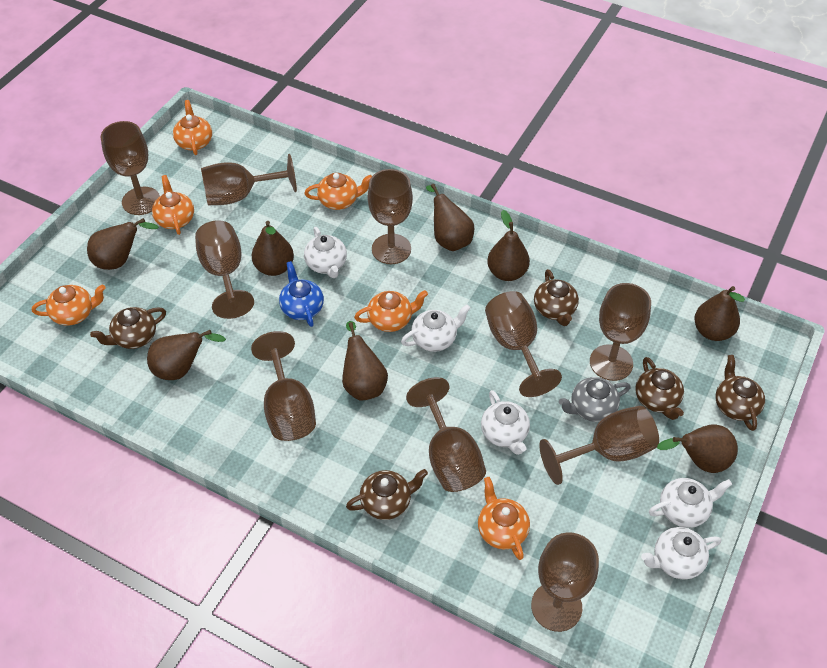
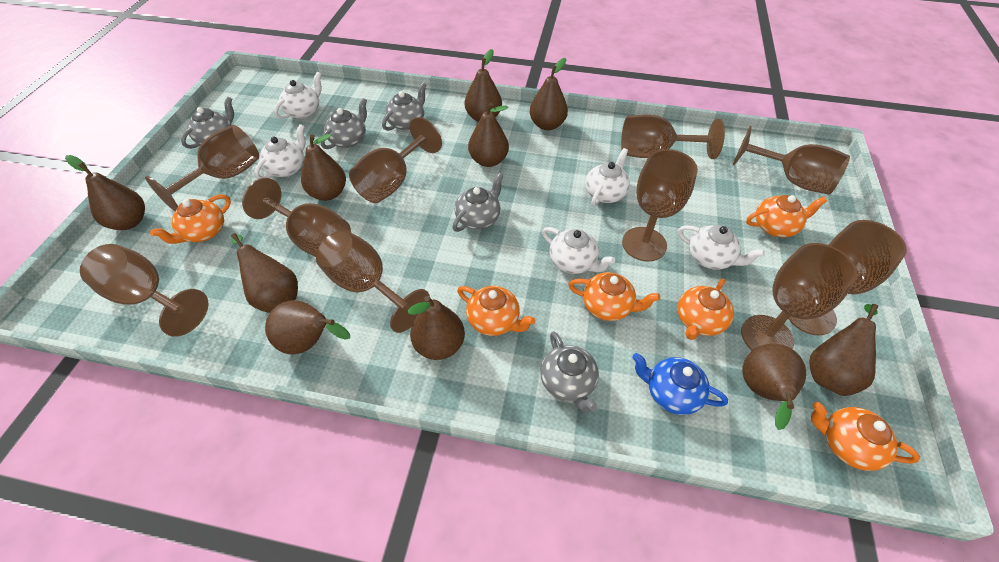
brown pear: [87,218,159,270] [147,330,226,380] [251,221,294,276] [342,321,388,400] [426,184,474,251] [487,210,530,281] [657,424,738,473] [694,286,745,341] = 8 -> [65,155,145,230] [231,233,298,313] [265,300,350,354] [301,134,346,201] [408,296,465,360] [465,49,502,122] [468,102,509,167] [529,58,568,130] [743,344,806,430] [809,304,879,396] = 10
brown teapot: [90,307,166,349] [346,469,428,520] [534,269,579,326] [635,357,684,420] [716,355,765,431] = 5 -> none = 0
grey teapot: [559,377,631,422] = 1 -> [181,96,234,149] [321,98,367,149] [382,82,426,131] [452,173,503,232] [540,331,599,413] = 5

